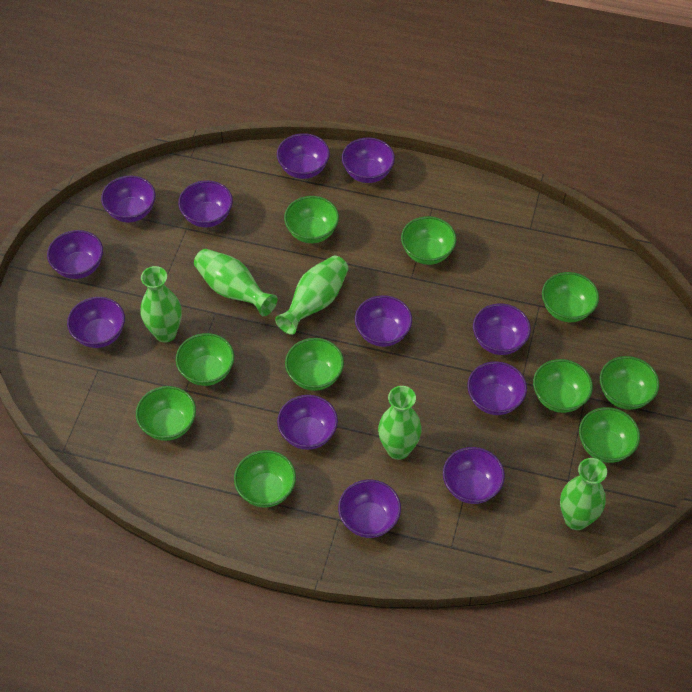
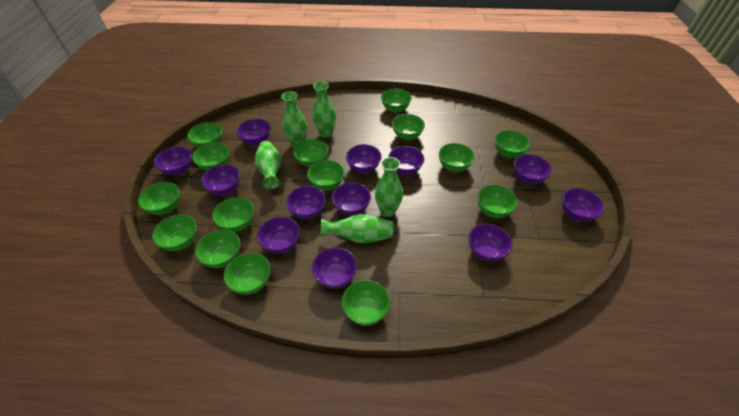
green bowl: [136,386,196,441] [176,333,234,386] [234,450,296,507] [284,196,339,243] [285,338,344,391] [401,216,456,265] [533,359,593,413] [542,272,599,322] [579,407,640,463] [600,356,659,410] = 10 -> [138,182,180,215] [152,214,197,251] [187,122,222,148] [192,143,229,171] [195,230,240,268] [212,197,254,232] [224,253,271,295] [293,139,329,167] [307,160,345,191] [342,280,390,326] [381,89,412,113] [392,114,425,140] [439,143,475,172] [477,185,518,218] [495,130,530,158] = 15

